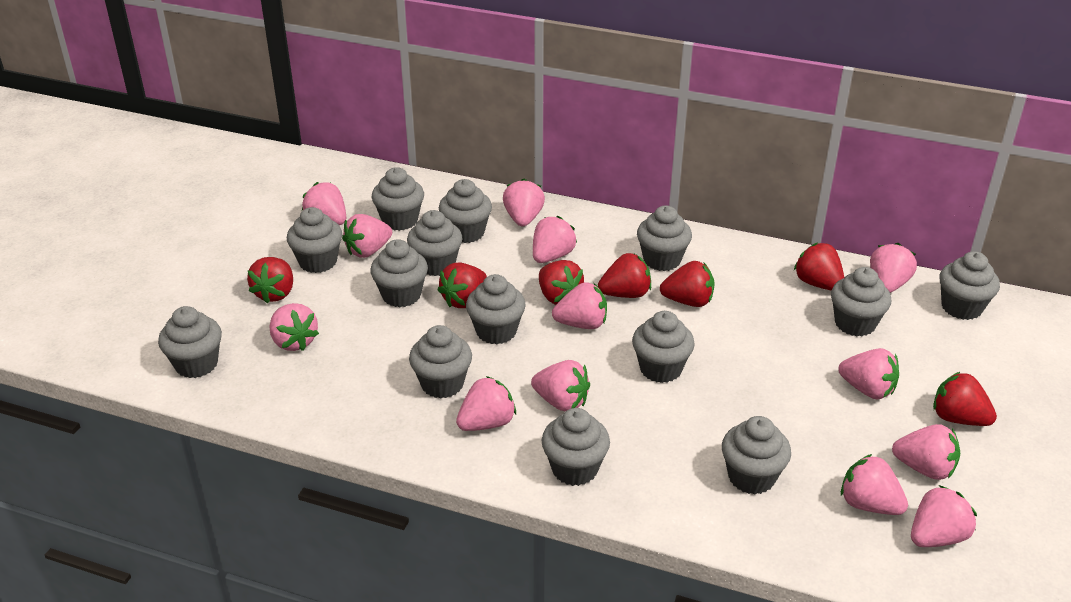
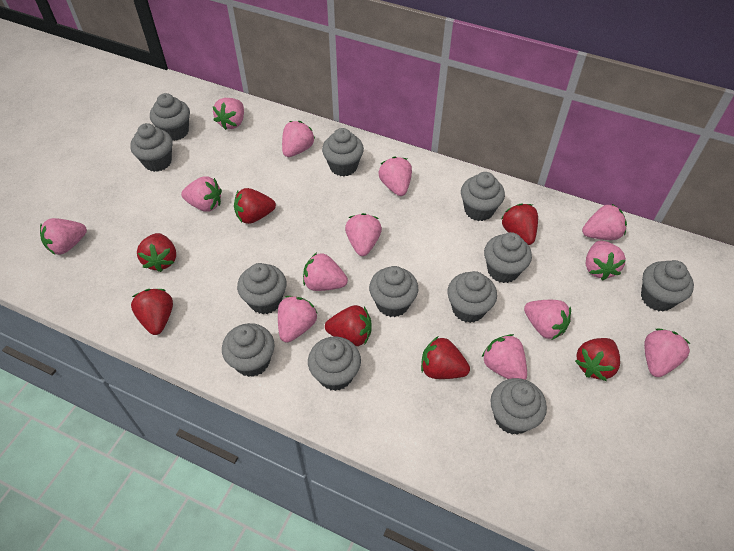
grey cupcake: [158,306,222,378] [287,207,342,273] [370,239,428,307] [372,167,424,231] [407,210,463,276] [409,325,472,399] [439,179,492,243] [466,274,526,344] [542,408,610,486] [632,311,695,383] [637,205,692,271] [722,416,791,494] [831,267,891,336] [939,251,1000,320] = 14 -> [130,123,173,172] [150,93,190,141] [222,323,275,377] [237,263,286,314] [308,337,361,391] [322,128,364,176] [369,266,418,317] [448,271,497,323] [461,172,505,221] [484,232,532,283] [490,378,547,435] [641,260,694,311] = 12

